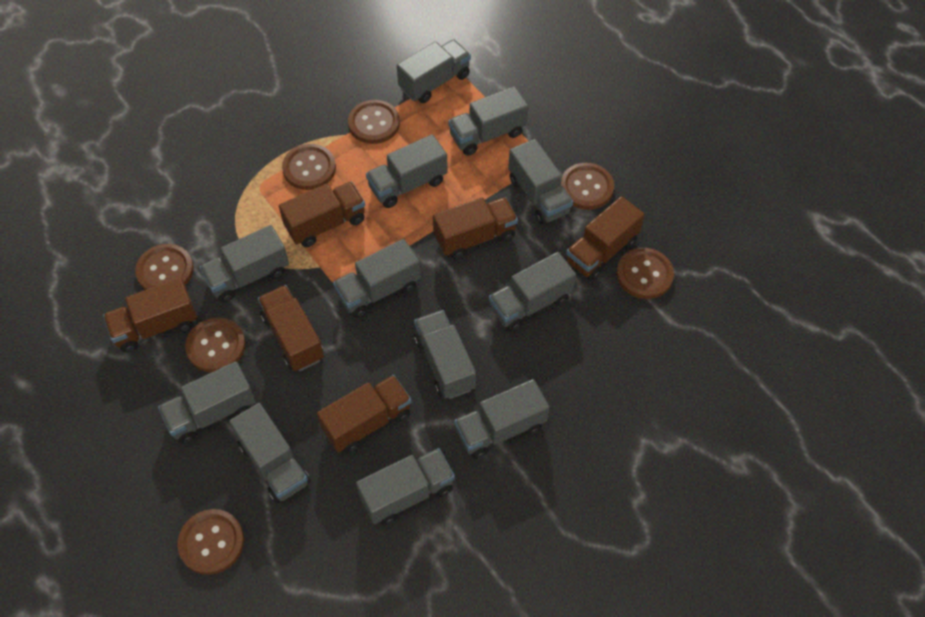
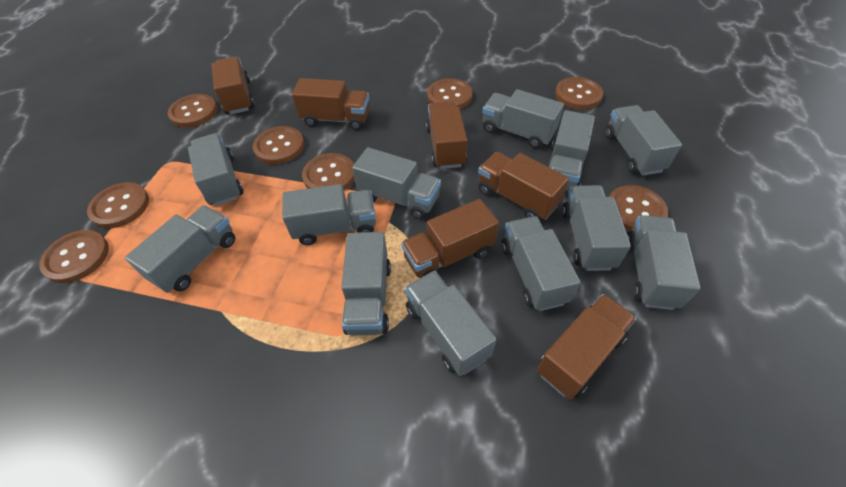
brown button: [135,244,194,290] [178,509,244,575] [185,318,246,373] [282,144,336,190] [348,100,400,144] [561,163,614,210] [617,248,674,299] = 7 -> [39,230,109,283] [87,182,149,228] [168,94,217,127] [253,126,304,164] [302,153,355,190] [427,78,473,109] [555,77,603,110] [609,185,669,231] = 8

